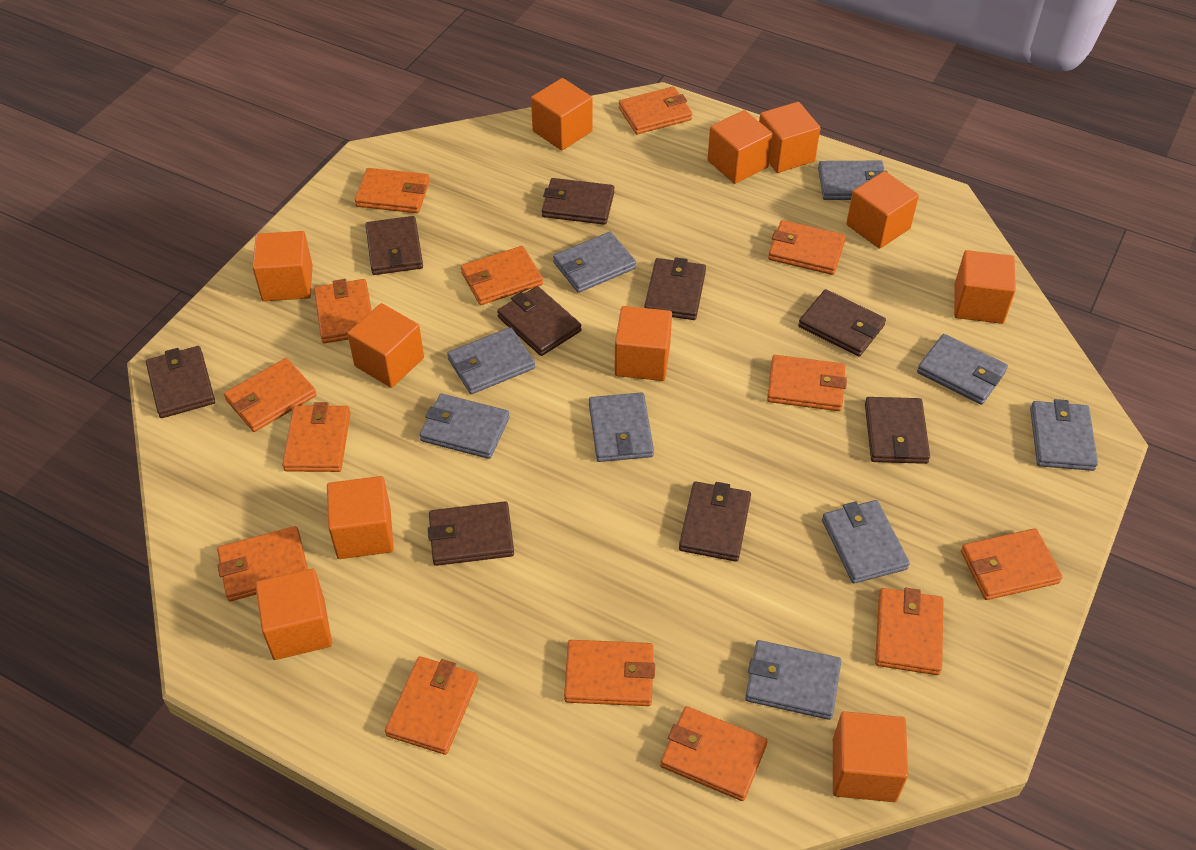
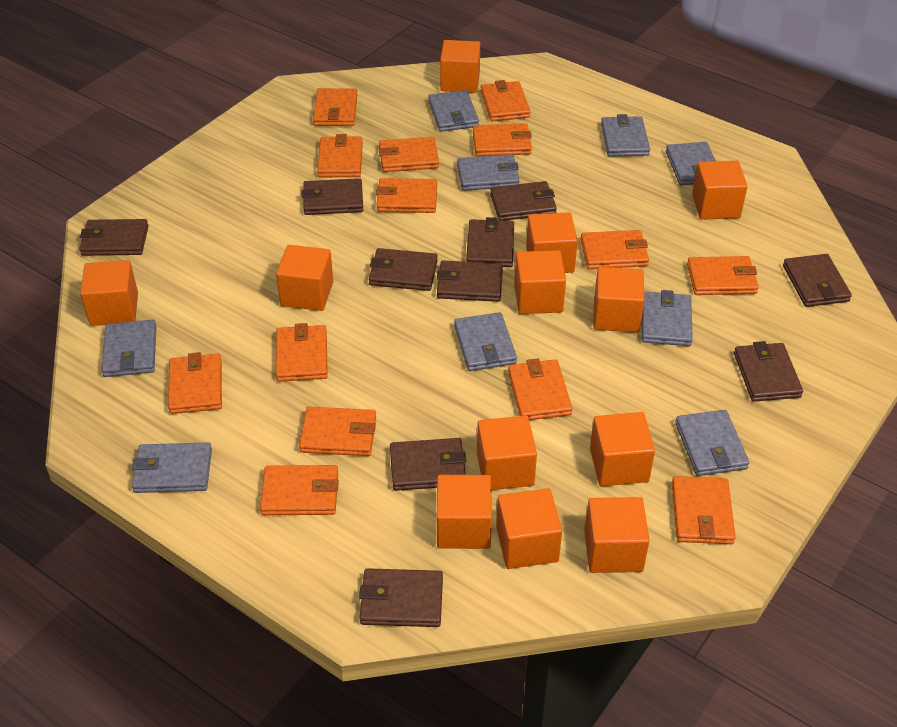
brown wallet: [146,346,215,418] [365,216,423,275] [428,501,514,566] [497,286,581,356] [542,178,614,225] [644,257,706,320] [679,481,751,562] [798,289,886,357] [865,397,930,464] = 9 -> [79,219,149,256] [302,178,363,215] [359,568,443,627] [369,248,438,291] [390,438,466,491] [437,261,503,302] [466,217,514,267] [490,181,557,221] [734,341,803,402] [783,254,852,307] = 10
orange cube: [253,231,313,301] [255,569,332,660] [327,476,394,559] [347,303,424,388] [531,78,593,150] [614,306,672,381] [707,110,773,184] [759,102,820,173] [833,711,908,802] [846,171,919,249] [954,250,1016,324] = 11 -> [80,260,138,326] [276,245,333,311] [437,475,492,549] [440,40,480,93] [477,416,537,490] [496,488,562,569] [514,250,566,314] [526,212,578,273] [584,497,650,573] [590,412,655,486] [593,267,644,332] [692,161,748,220] = 12

